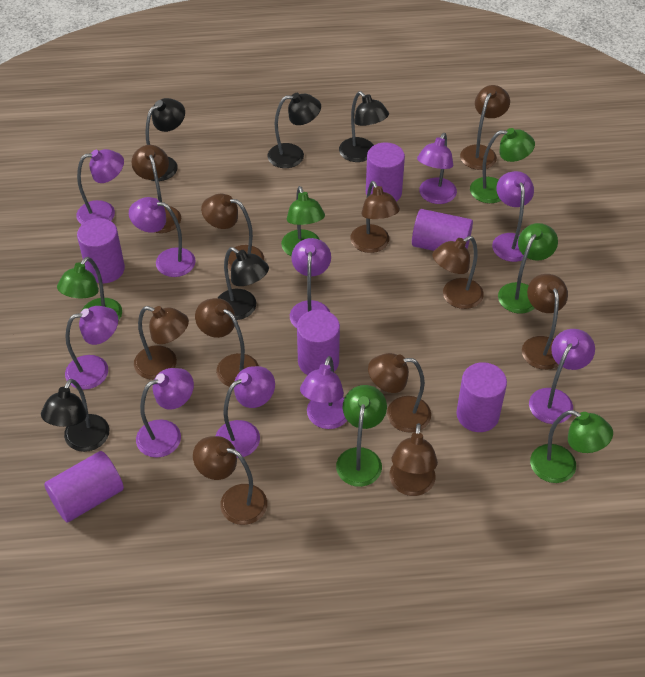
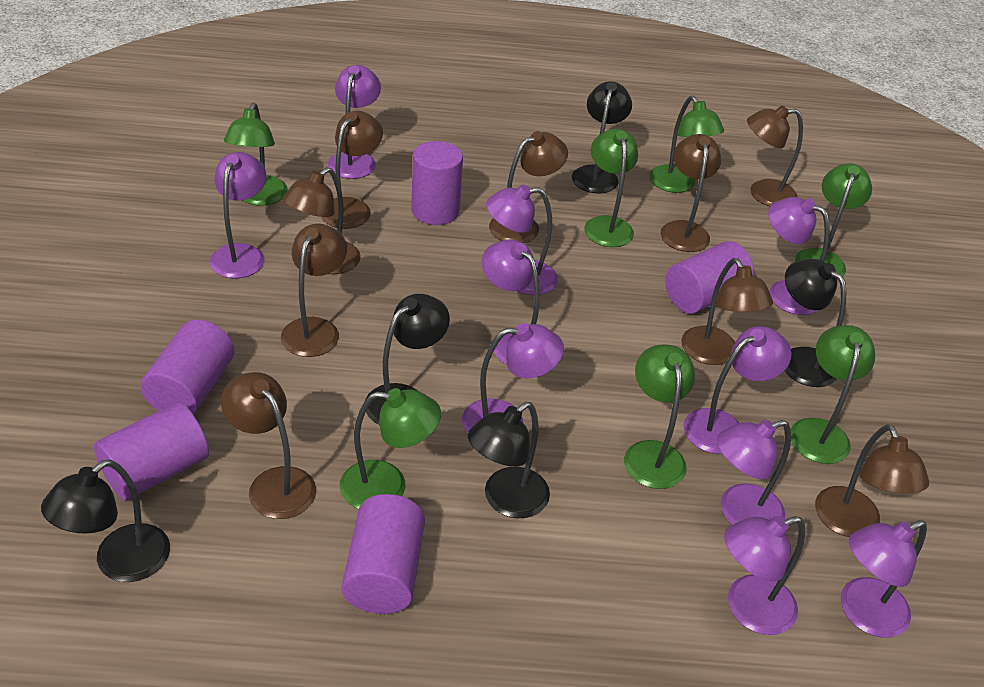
brown lamp: [131,145,181,233] [134,306,189,380] [193,436,267,525] [195,298,259,387] [201,194,264,270] [350,181,400,253] [368,353,431,433] [389,423,438,496] [432,236,484,309] [460,85,510,170] [522,274,568,370] = 11 -> [221,372,316,519] [281,224,347,357] [283,167,361,274] [321,111,383,229] [489,131,568,243] [661,134,721,252] [681,258,773,365] [747,106,803,206] [815,424,929,537] = 9
green lamp: [57,257,122,321] [281,186,325,256] [336,385,387,487] [470,128,535,203] [498,223,558,314] [530,410,613,483] = 6 -> [224,103,288,206] [340,388,441,509] [584,129,638,247] [624,344,695,489] [649,96,724,193] [791,325,875,464] [795,163,872,280] = 7
purple cylinder: [44,451,124,522] [77,218,125,283] [297,310,340,375] [366,143,405,202] [412,209,473,251] [456,362,507,432] = 6 -> [94,402,209,500] [141,320,234,415] [342,494,425,614] [411,141,463,225] [666,241,754,314] = 5

